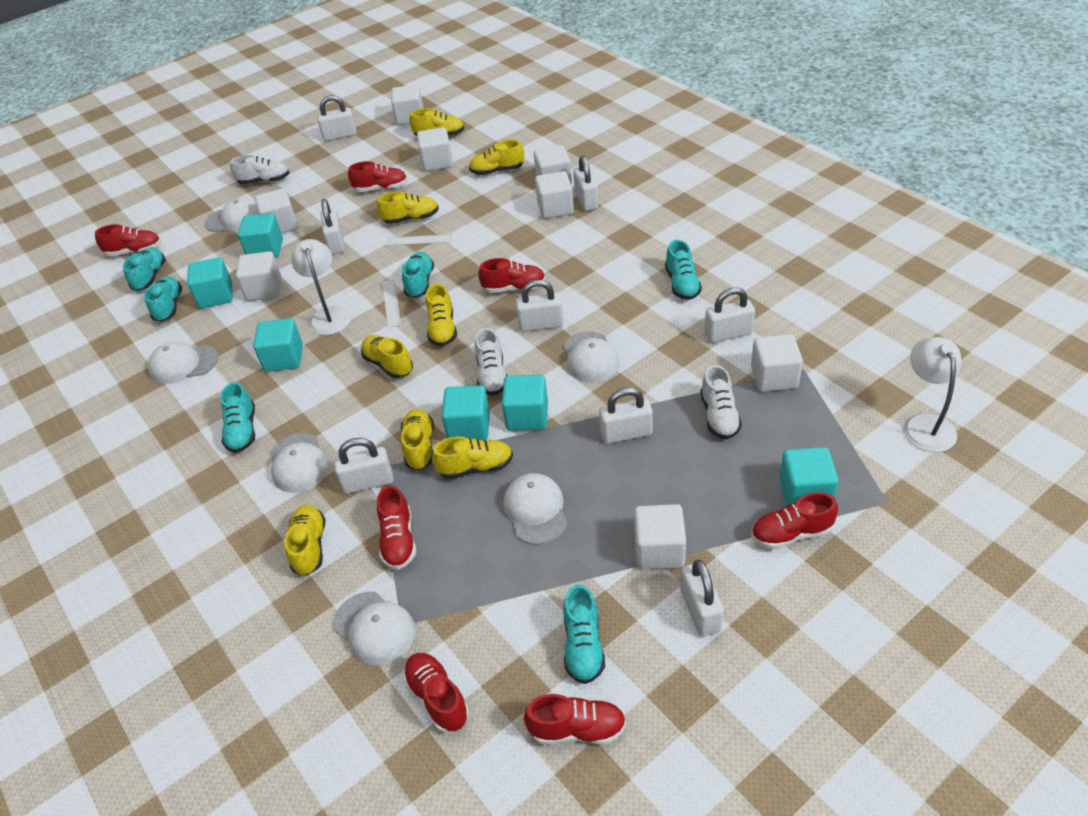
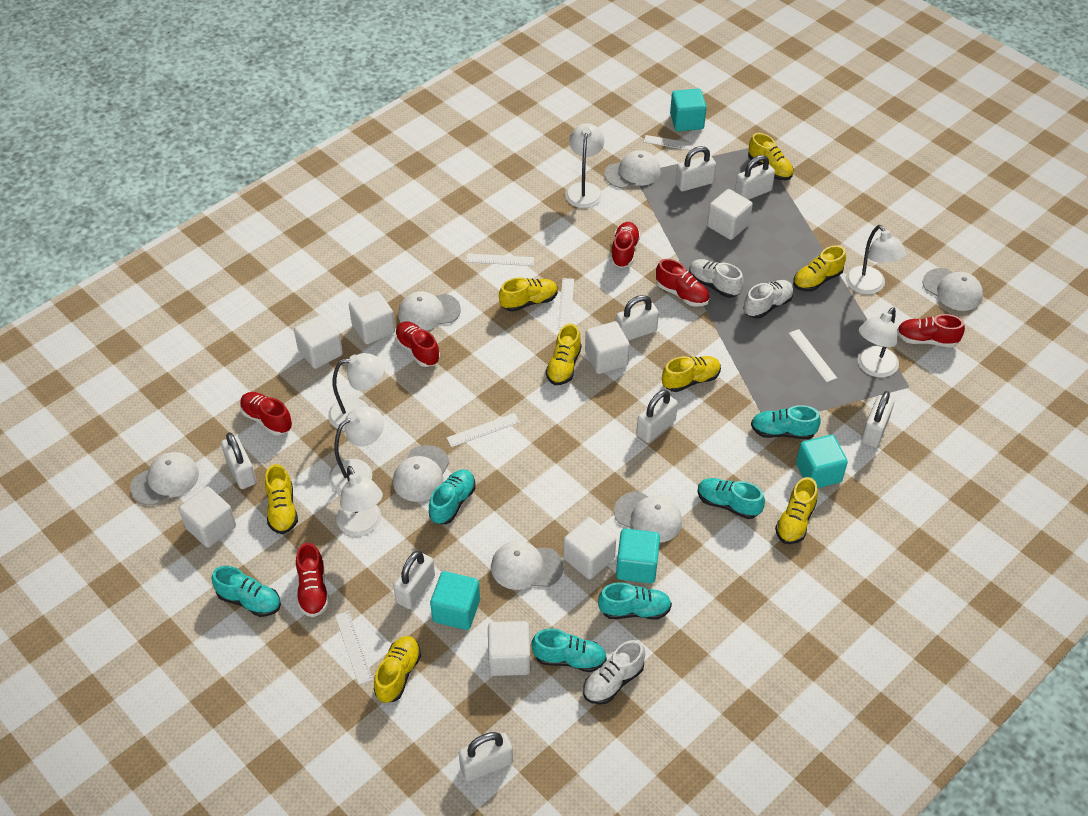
red shoe: [95,224,161,256] [348,161,407,192] [377,486,416,570] [403,653,469,733] [478,258,546,293] [524,694,626,744] [751,492,838,549] = 7 -> [240,392,292,435] [296,543,329,617] [395,321,440,367] [611,222,640,268] [656,259,709,307] [897,314,965,347] = 6
turquoise cube: [187,257,232,308] [238,213,283,257] [253,318,303,372] [441,385,490,441] [502,375,548,431] [779,447,839,506] = 6 -> [430,571,480,630] [616,529,660,583] [670,89,707,131] [796,435,848,488] = 4
white cap: [148,341,218,384] [205,198,259,232] [271,433,329,493] [334,592,416,665] [504,473,567,545] [563,331,620,383] = 6 -> [130,452,199,505] [393,445,450,502] [398,291,461,331] [491,541,563,590] [605,150,661,188] [614,491,682,543] [923,268,983,311] = 7
white cube: [236,251,282,301] [255,188,298,233] [391,85,424,125] [417,127,453,171] [534,145,572,185] [535,171,574,219] [634,504,686,569] [751,334,803,392] = 8 -> [179,487,236,548] [294,314,343,369] [349,291,395,344] [488,621,531,676] [563,517,616,579] [585,321,630,374] [707,189,753,240] = 7
white lamp: [291,239,351,335] [903,337,961,452] = 2 -> [328,353,385,431] [329,407,384,493] [336,466,383,536] [565,123,605,208] [846,225,906,294] [858,307,899,377] = 6
white ruler: [382,279,401,328] [385,234,453,246] = 2 -> [335,611,373,685] [447,413,520,447] [466,253,534,266] [558,278,574,330] [643,135,707,153] [789,329,837,382] = 6

